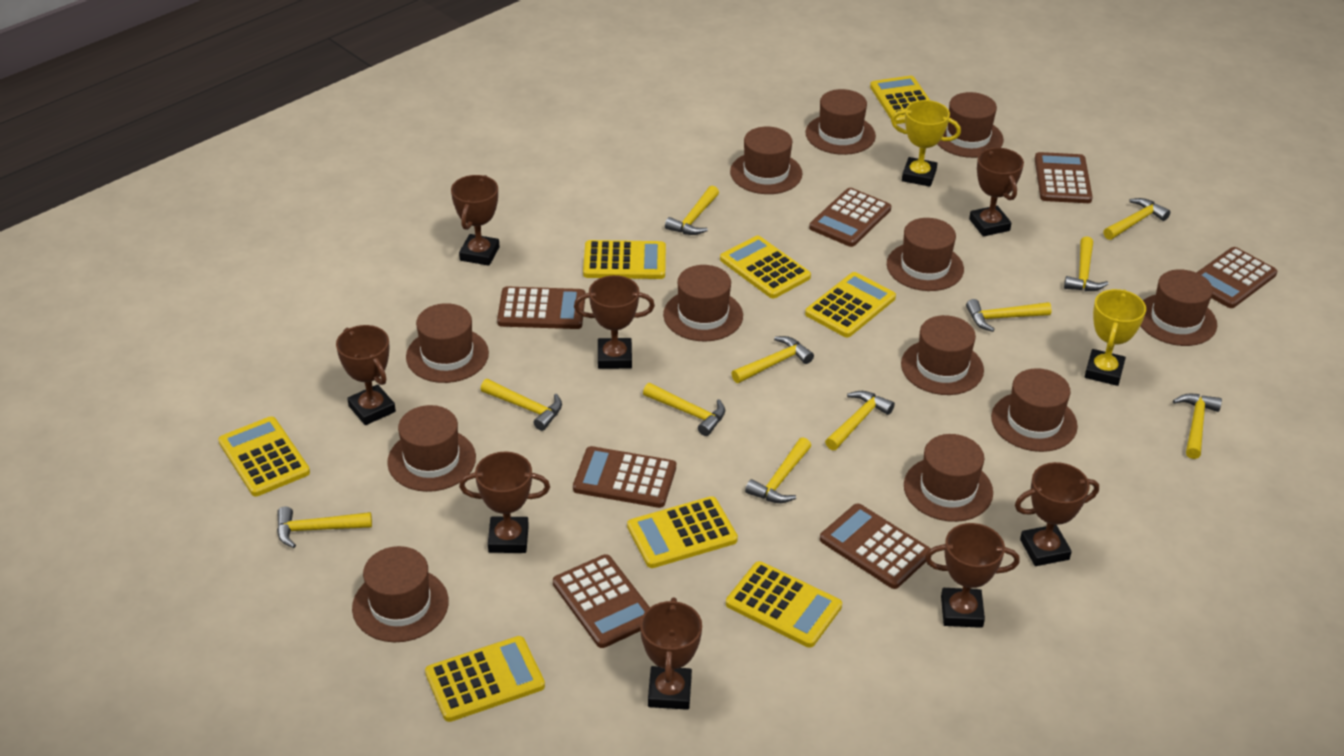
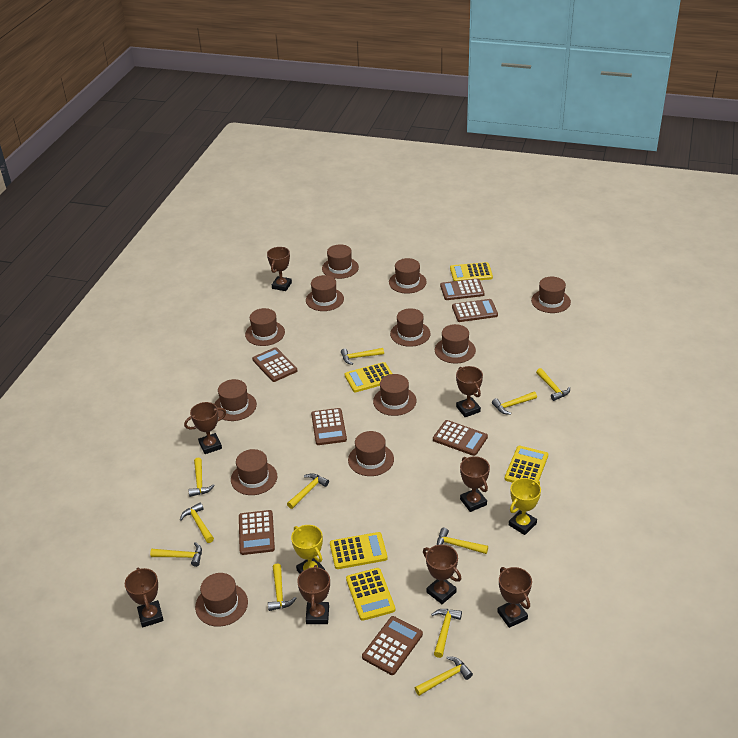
yellow calculator: [218,416,310,496] [425,636,545,722] [583,240,666,279] [627,496,738,568] [720,236,811,298] [726,561,842,648] [805,272,896,337] [870,76,931,124] = 8 -> [330,532,388,569] [345,362,392,392] [346,568,395,621] [450,262,493,281] [505,446,548,483] = 5

